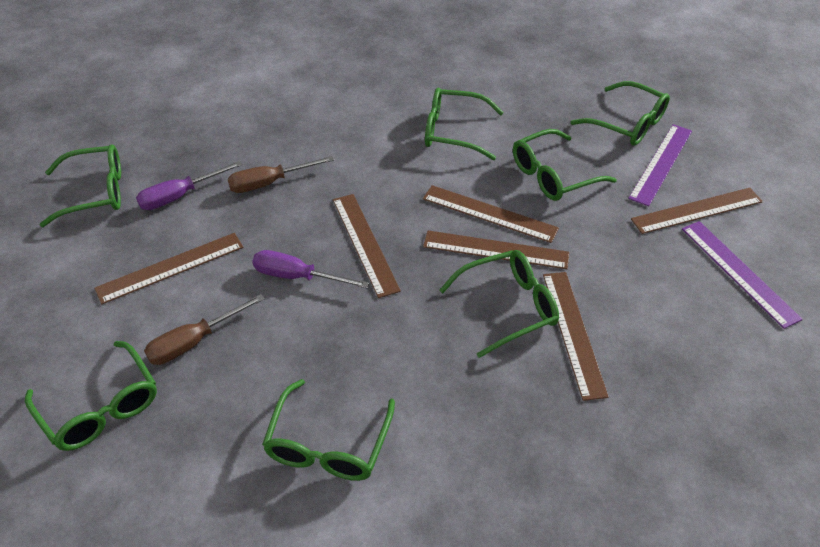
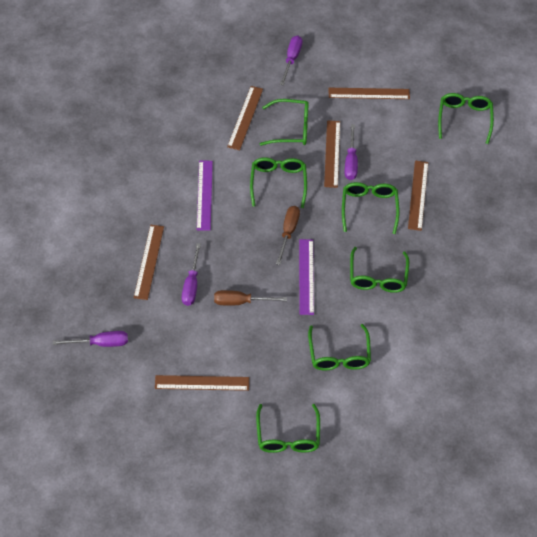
purple screwdriver: [136,161,242,210] [252,250,369,288] = 2 -> [53,331,128,347] [182,243,201,306] [280,36,303,85] [345,124,358,180] = 4

